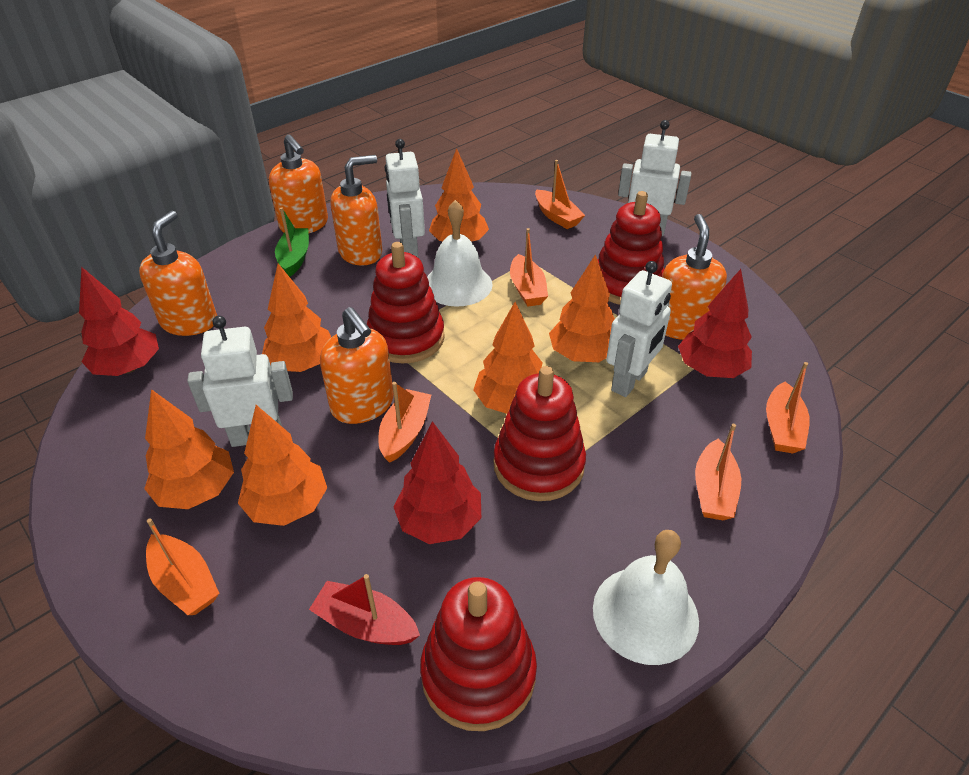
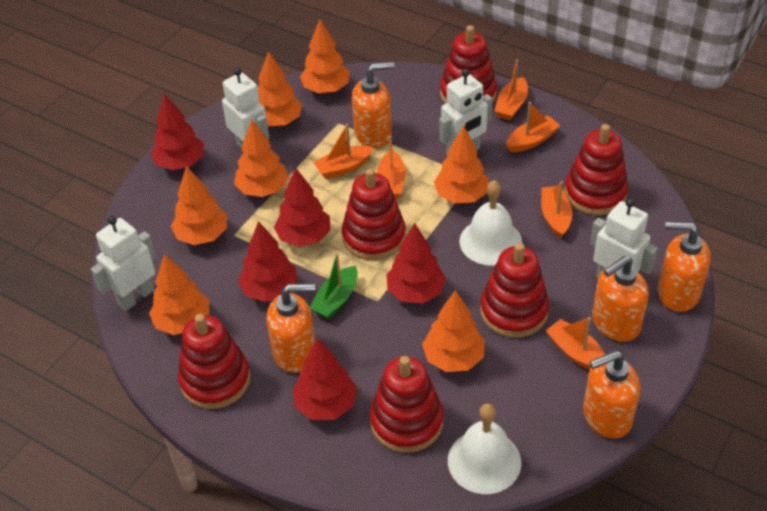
orange tree: [144,389,234,509] [238,405,327,526] [262,264,331,372] [429,148,489,242] [473,302,543,414] [549,254,615,362] = 6 -> [149,254,209,335] [171,166,227,245] [234,120,289,197] [258,51,302,126] [300,19,350,93] [422,290,485,372] [434,125,489,203] = 7
red boat: [309,574,420,645] = 1 -> none = 0
red stacking toy: [367,242,445,363] [420,577,537,731] [494,366,586,501] [597,191,664,305] = 4 -> [178,314,250,409] [342,168,406,260] [370,356,444,453] [440,25,497,104] [480,243,549,338] [564,124,628,215] = 6
red tree: [79,267,159,376] [393,421,481,544] [678,269,752,378] = 3 -> [151,93,204,170] [238,221,298,302] [274,167,331,247] [293,338,357,420] [387,223,446,303] = 5

